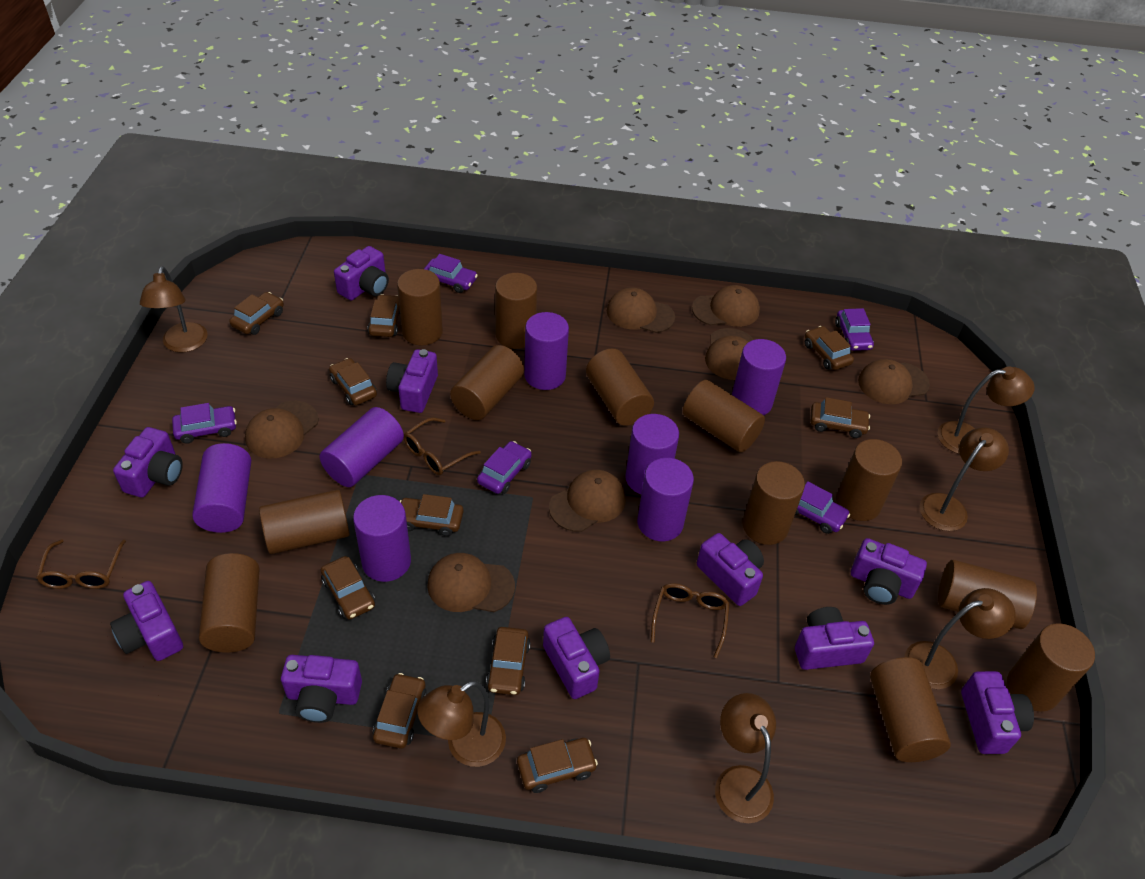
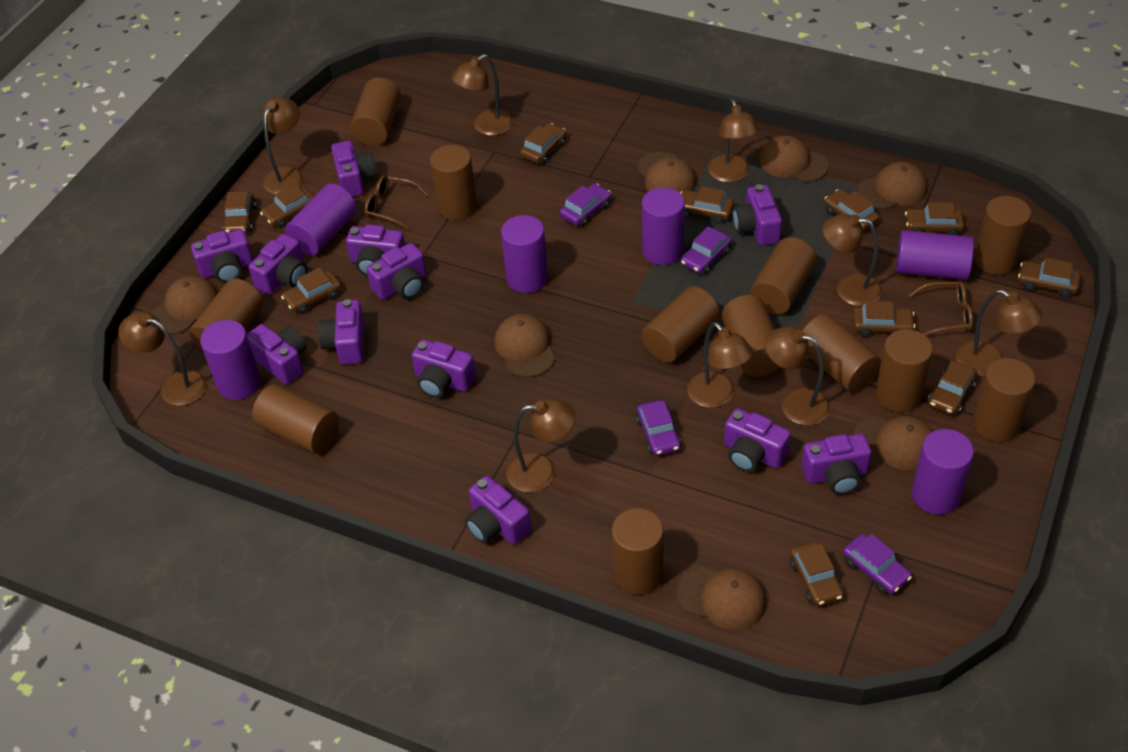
brown car: [229,292,284,335] [321,556,375,620] [329,358,377,405] [367,294,400,337] [373,673,427,749] [400,494,463,536] [486,627,531,695] [517,738,598,793] [805,326,854,370] [810,397,870,438] = 10 -> [222,191,257,233] [260,184,314,228] [281,267,342,314] [520,123,566,164] [680,186,734,224] [790,542,844,606] [824,189,879,231] [853,301,915,337] [905,203,964,235] [928,361,977,415] [1018,258,1081,298] = 11
brown glasses: [36,540,126,589] [404,417,481,475] [651,583,730,658] = 3 -> [365,175,429,230] [909,281,973,336] = 2
brown lamp: [140,266,208,353] [417,681,506,767] [715,693,776,823] [904,588,1016,689] [920,427,1009,531] [937,367,1035,454] = 6 -> [118,311,207,406] [262,97,304,195] [451,54,513,136] [506,399,575,493] [687,322,753,408] [708,100,759,183] [765,327,830,426] [822,214,882,307] [956,290,1042,377] = 9
purple camera: [110,581,183,661] [113,427,183,497] [281,655,362,723] [334,246,389,300] [386,349,438,413] [543,617,610,699] [697,533,764,606] [795,607,874,670] [851,538,927,605] [961,671,1034,754] = 10 -> [191,229,254,283] [247,324,307,384] [248,234,307,295] [318,299,365,364] [331,141,377,197] [346,224,405,276] [366,243,427,300] [412,339,476,398] [465,476,531,544] [724,408,791,472] [733,184,782,246] [801,434,871,495] = 12
purple car: [172,403,237,444] [424,254,478,293] [477,441,532,494] [795,481,850,534] [835,308,874,351] = 5 -> [560,183,611,226] [636,400,681,456] [681,226,732,274] [843,534,912,594] = 4
purple cylinder: [192,443,251,533] [320,407,404,487] [353,495,411,582] [524,312,569,390] [625,414,679,494] [637,458,694,541] [732,339,786,415] = 7 -> [200,320,261,400] [285,183,357,255] [501,215,548,293] [642,187,685,265] [896,230,974,280] [912,429,974,515] = 6

